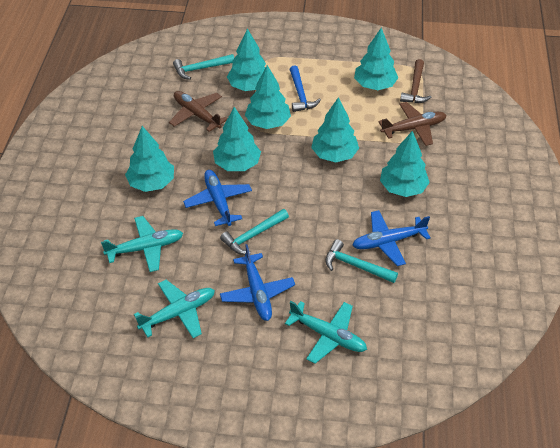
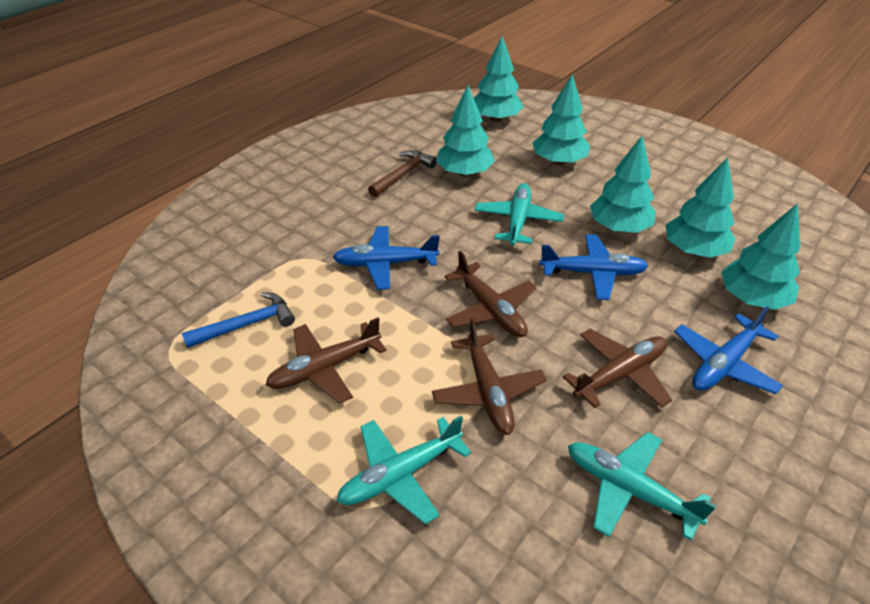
brown plane: [169,91,228,132] [378,102,447,146] = 2 -> [265,318,387,404] [432,319,547,435] [444,251,537,337] [563,329,672,408] = 4
turquoise hammer: [173,54,234,80] [220,209,289,255] [325,239,398,283] = 3 -> none = 0
turquoise tree: [125,126,174,192] [213,107,261,171] [227,28,266,91] [245,65,291,129] [311,97,359,162] [354,28,398,90] [380,131,430,197] = 7 -> [436,85,495,177] [474,36,524,122] [532,74,590,165] [590,136,656,233] [666,157,736,258] [721,204,801,310] = 6

